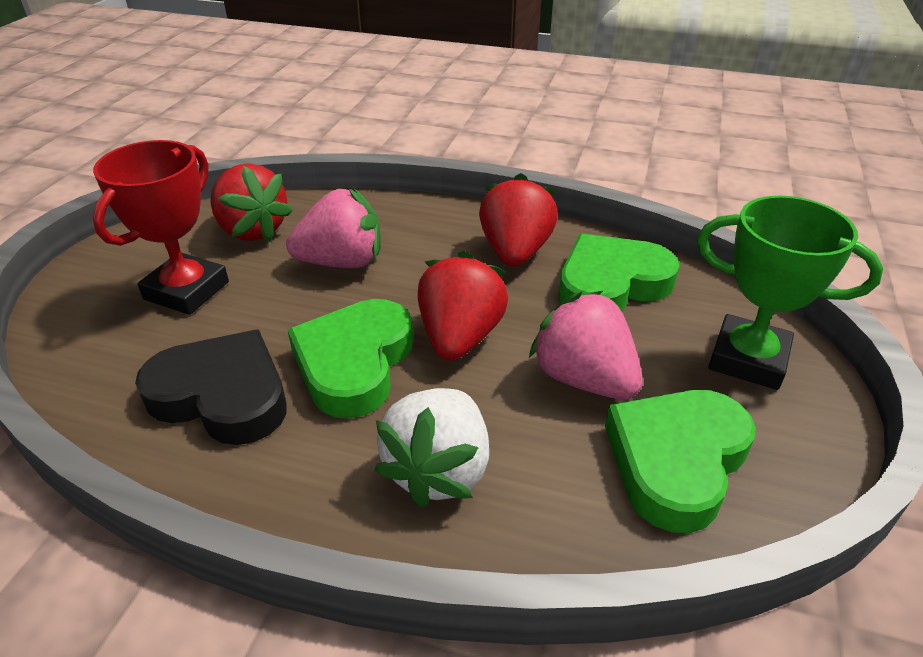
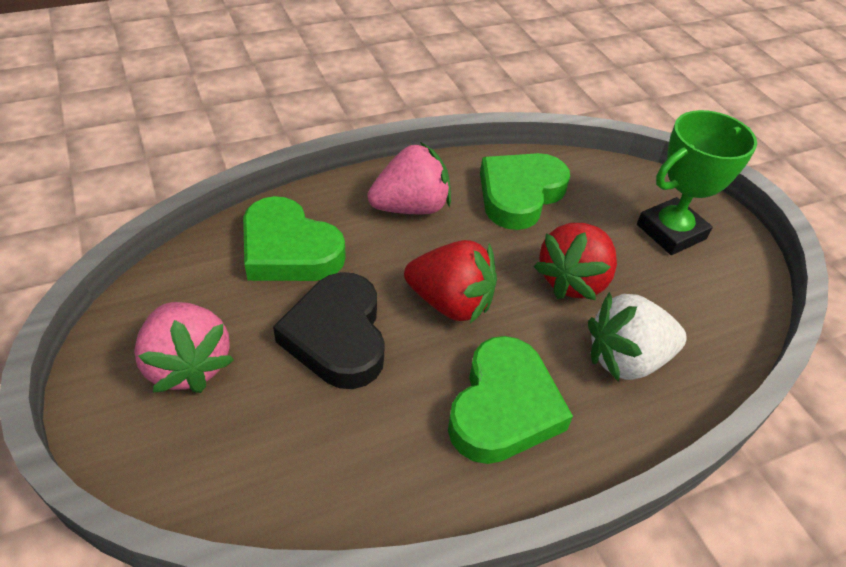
red strawberry: [210,163,293,242] [418,251,508,361] [479,173,558,267] = 3 -> [404,240,497,324] [534,223,617,300] = 2
red trophy: [93,140,229,315] = 1 -> none = 0

